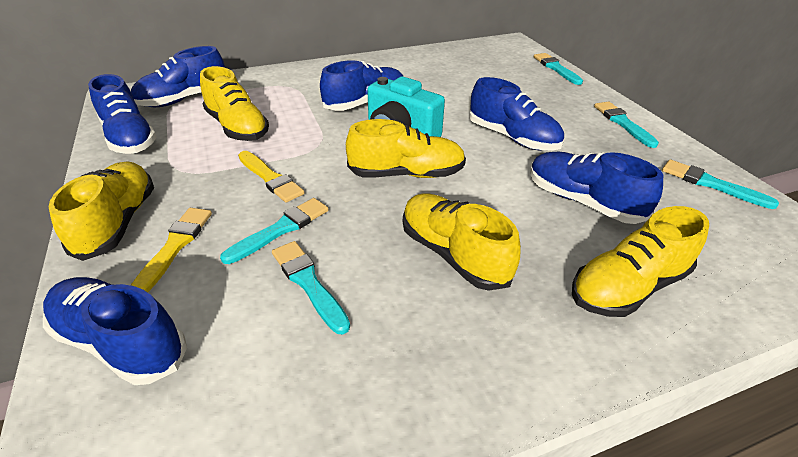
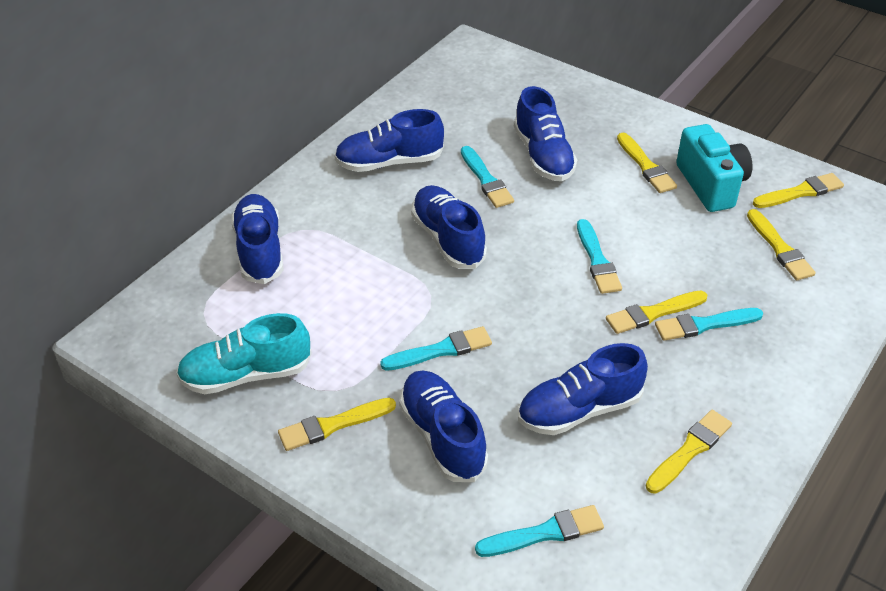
turquoise shoe: none = 0 -> [176,313,312,394] = 1
yellow brush: [131,208,212,293] [238,151,304,203] = 2 -> [278,398,396,451] [606,291,707,334] [617,133,677,193] [646,410,732,494] [747,209,816,280] [753,173,844,208] = 6
yellow shoe: [48,161,154,261] [200,66,269,141] [346,119,466,178] [403,193,521,291] [572,206,709,317] = 5 -> none = 0

